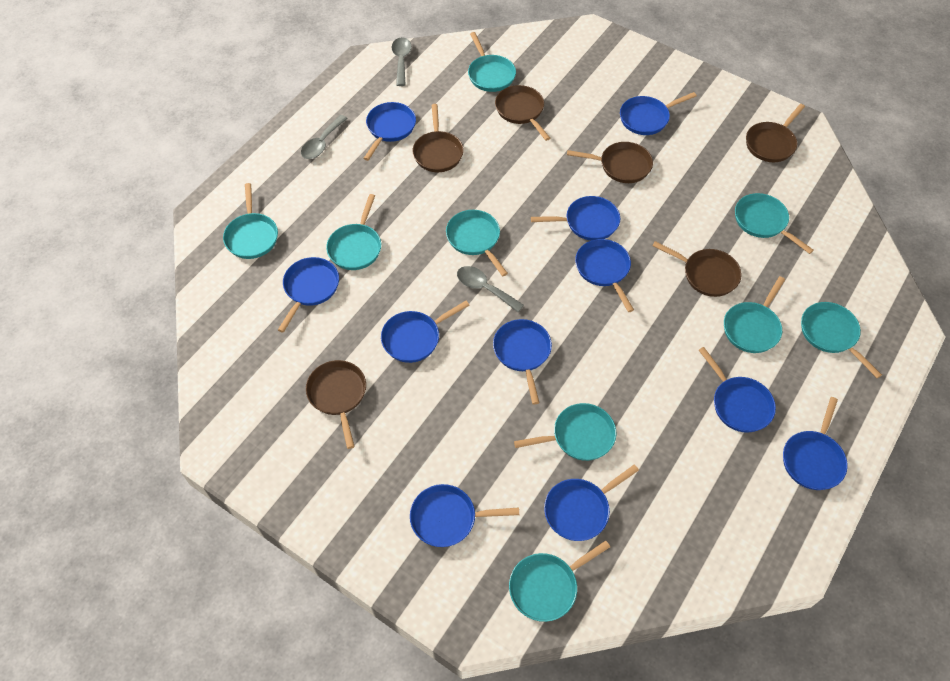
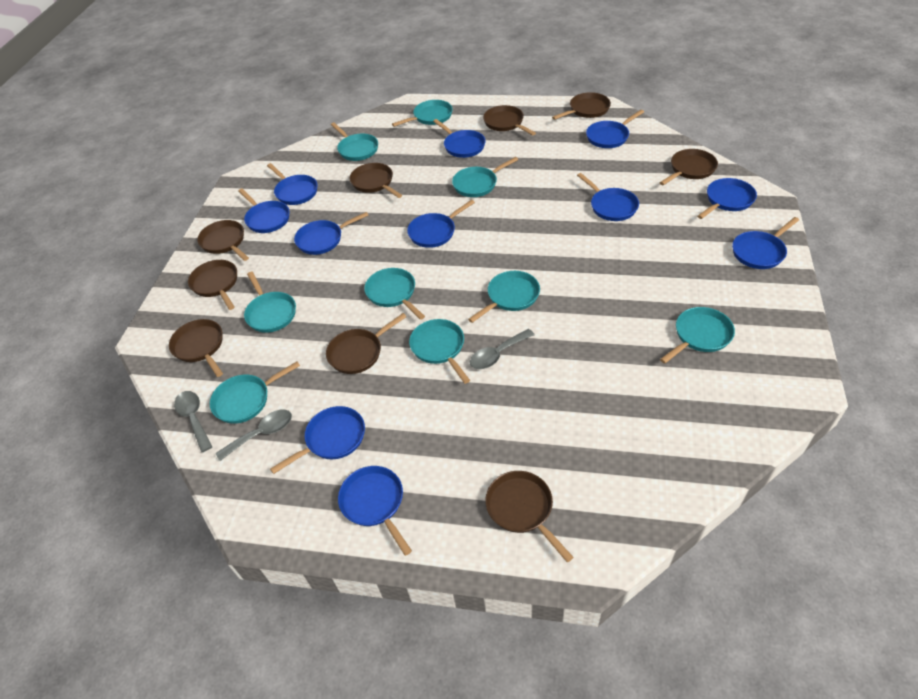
brown pan: [306,360,366,449] [412,104,464,172] [495,85,550,141] [567,142,653,183] [652,241,742,297] [746,104,805,162] = 6 -> [169,319,223,377] [188,260,237,310] [197,220,249,261] [326,313,407,374] [350,163,402,198] [483,105,536,136] [485,471,574,562] [552,92,611,120] [659,149,718,185] = 9

